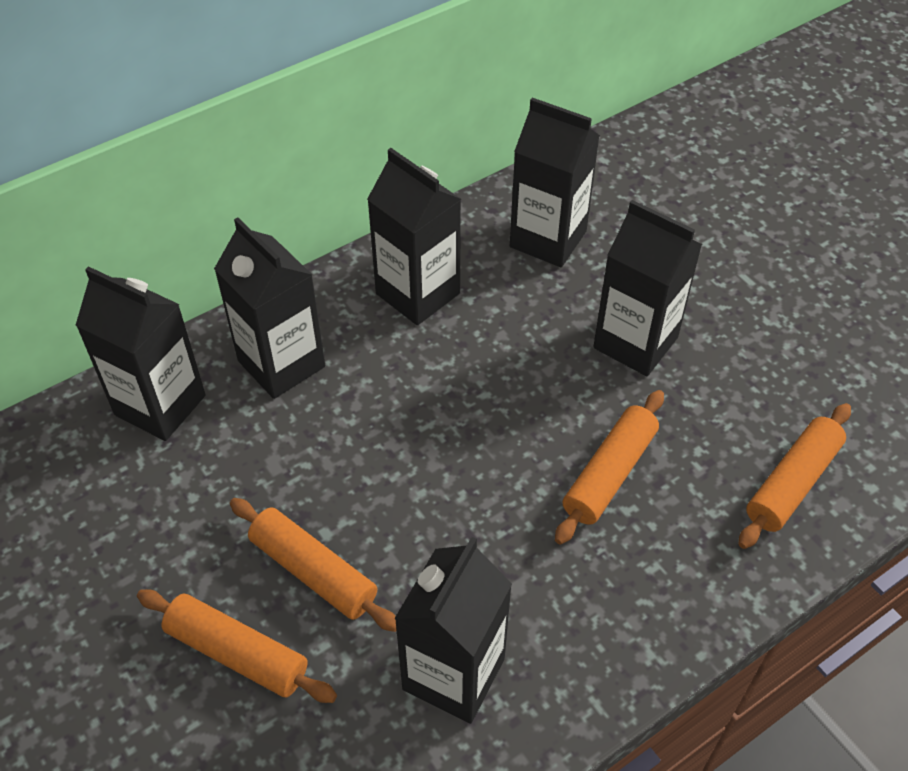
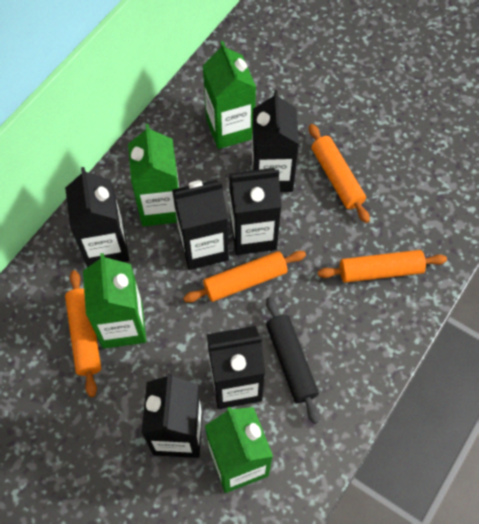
black rolling pin: none = 0 -> [266,297,320,424] = 1
green carton: none = 0 -> [83,253,146,349] [128,124,179,226] [203,41,256,149] [205,407,273,493] = 4

